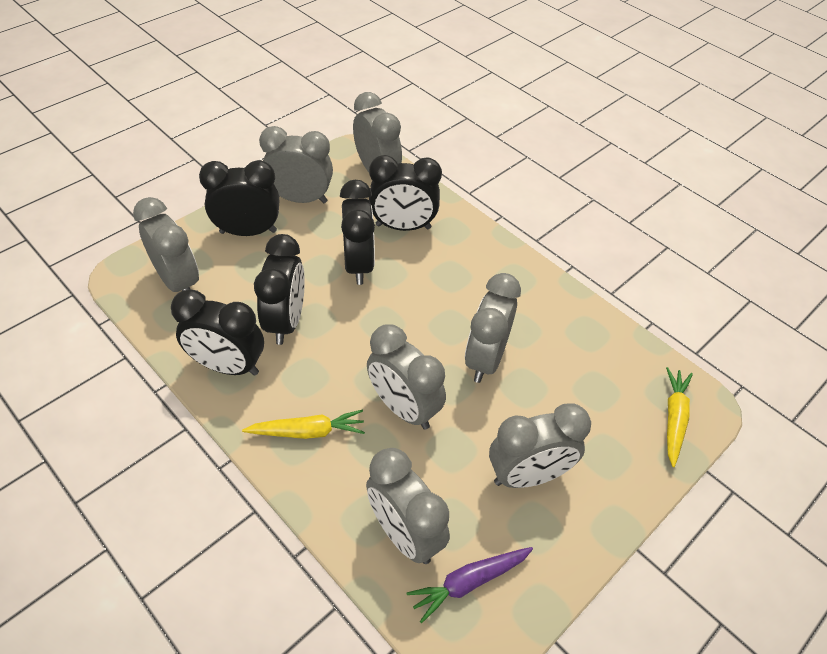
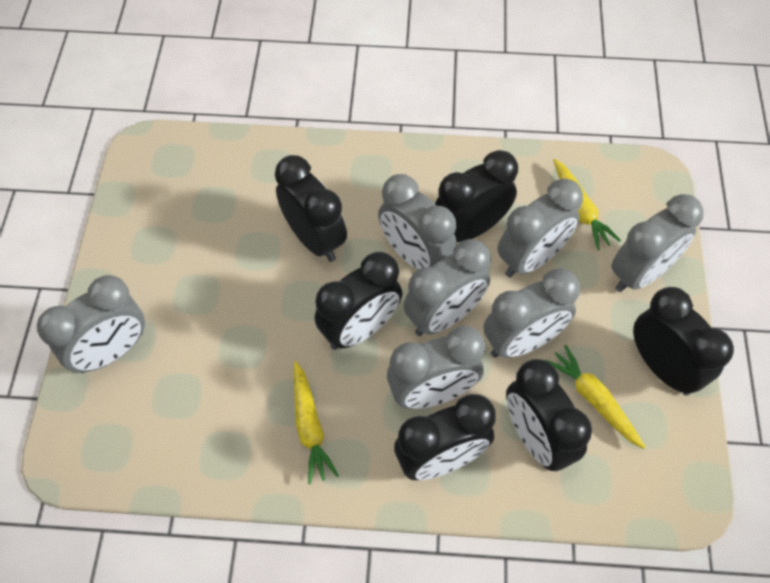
black clock: [171,289,264,376] [199,160,279,236] [254,234,305,345] [340,180,375,285] [369,155,442,231] = 5 -> [275,155,347,262] [315,252,402,350] [394,394,496,480] [435,150,518,242] [506,359,592,472] [633,287,734,395] = 6
purple carrot: [407,547,533,623] = 1 -> none = 0
yellow carrot: [242,409,365,439] [666,367,693,467] = 2 -> [294,361,339,484] [545,345,646,449] [553,159,621,250] = 3

